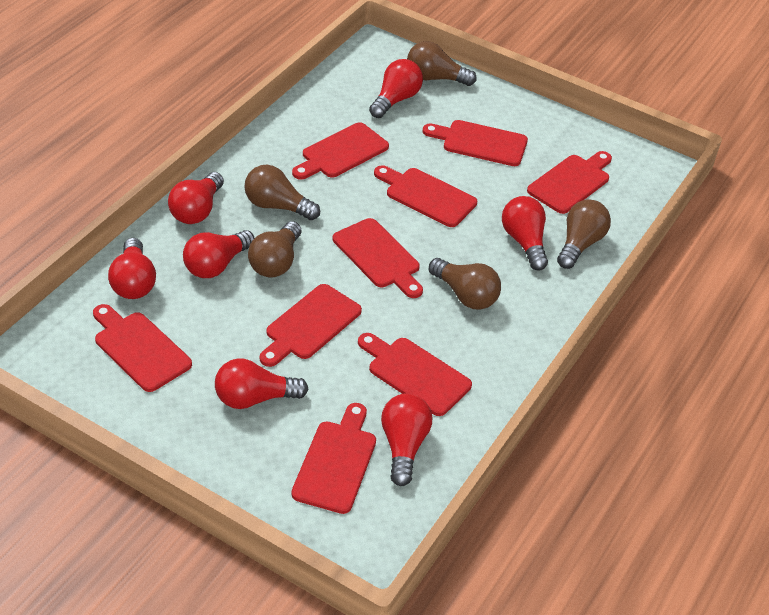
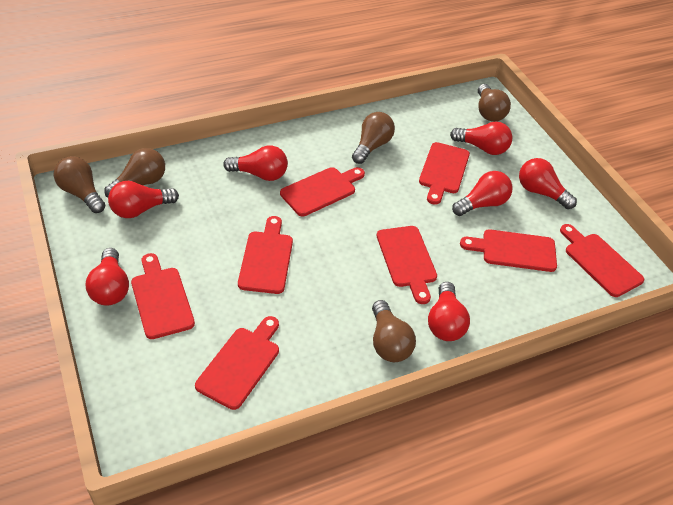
red cutting board: [93,304,192,392] [260,284,362,367] [291,403,376,514] [292,122,389,180] [333,218,423,298] [358,333,472,416] [374,165,477,227] [422,120,528,166] [527,151,612,214] = 9 -> [131,253,195,339] [195,316,279,410] [238,216,293,294] [280,167,365,217] [377,226,437,304] [419,142,470,205] [460,229,557,272] [560,224,644,297] = 8

